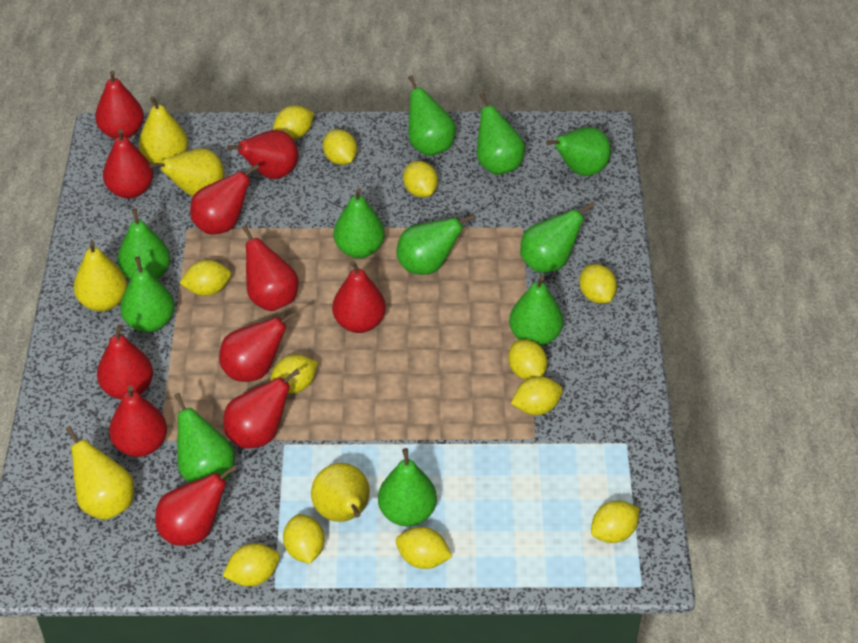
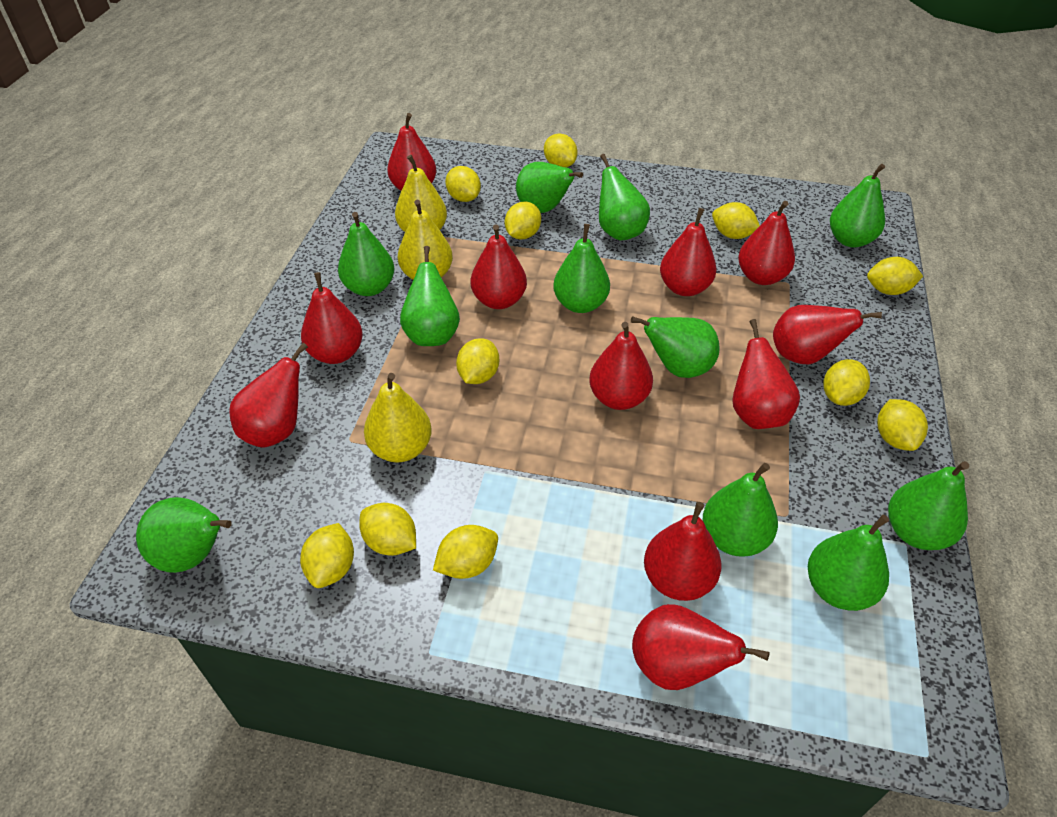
yellow lemon: [180,260,231,296] [223,543,280,586] [270,354,318,393] [273,105,314,139] [283,514,324,564] [323,129,357,165] [396,527,452,569] [403,161,438,197] [508,340,547,380] [511,376,563,415] [579,264,617,303] [591,500,640,543] = 12 -> [300,523,354,588] [359,503,416,556] [433,525,498,579] [445,166,481,202] [456,338,499,384] [505,201,541,240] [544,133,578,168] [712,202,760,239] [823,359,870,406] [867,257,923,295] [877,399,928,451] = 11
yellow pear: [66,426,134,520] [74,241,127,311] [139,96,188,163] [149,148,225,196] [311,463,370,522] = 5 -> [364,373,432,462] [395,155,447,232] [398,199,453,280] = 3

